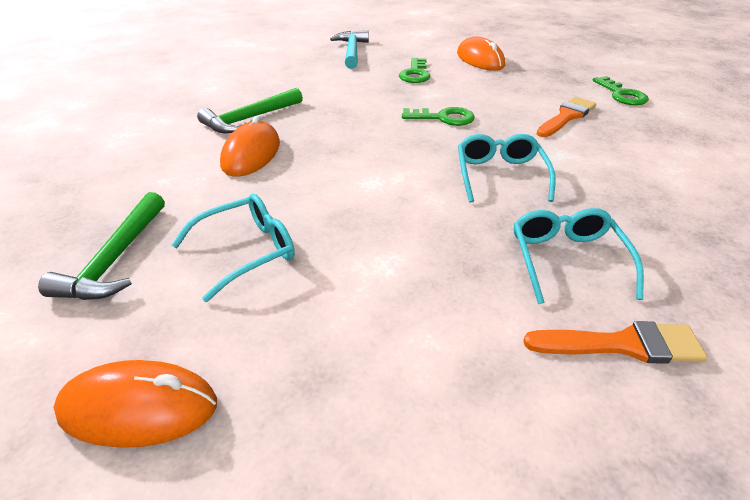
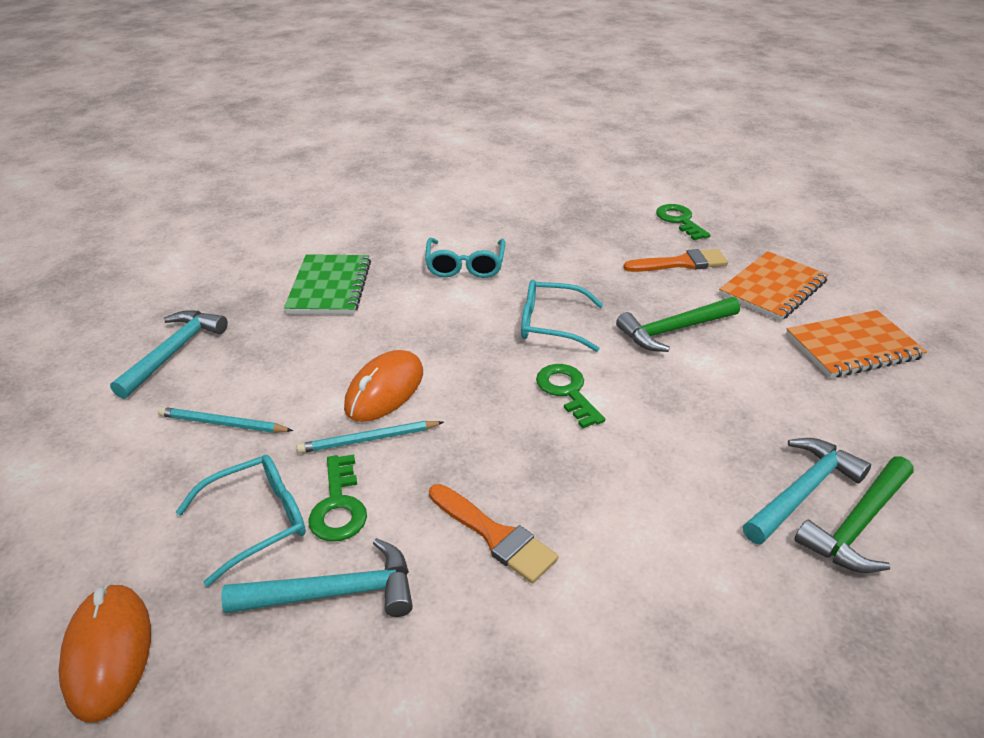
green notebook: none = 0 -> [284,254,371,314] = 1
orange mouse: [53,360,217,448] [220,115,280,177] [457,37,505,71] = 3 -> [59,583,151,722] [344,350,423,422] = 2
orange notebook: none = 0 -> [719,251,828,321] [786,310,927,378] = 2
turquoise hammer: [330,30,369,69] = 1 -> [110,310,228,399] [221,538,413,617] [743,438,871,544] = 3
turquoise pencil: none = 0 -> [158,407,293,433] [296,421,444,453] = 2

